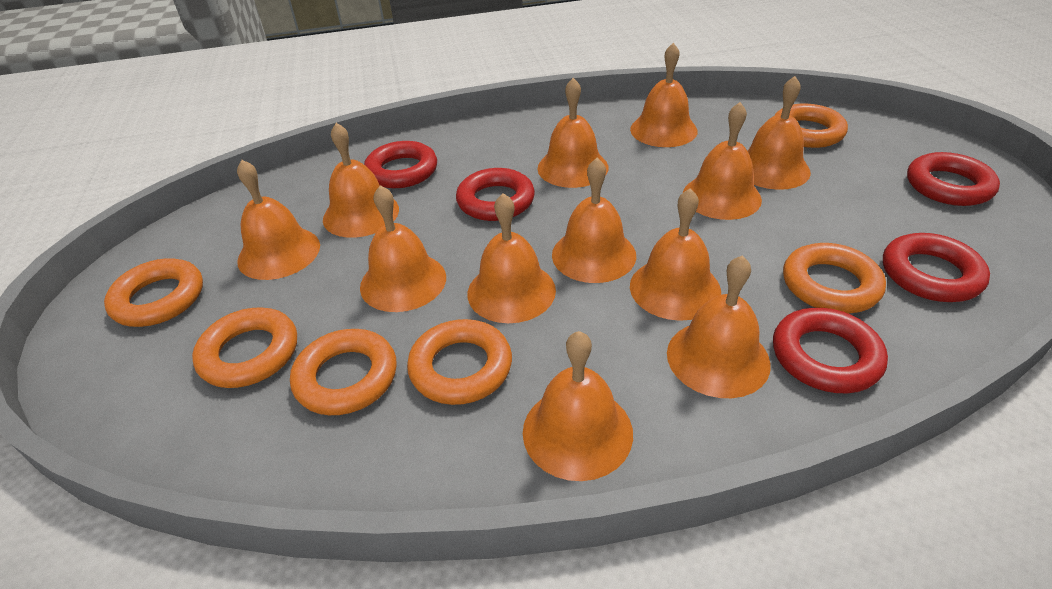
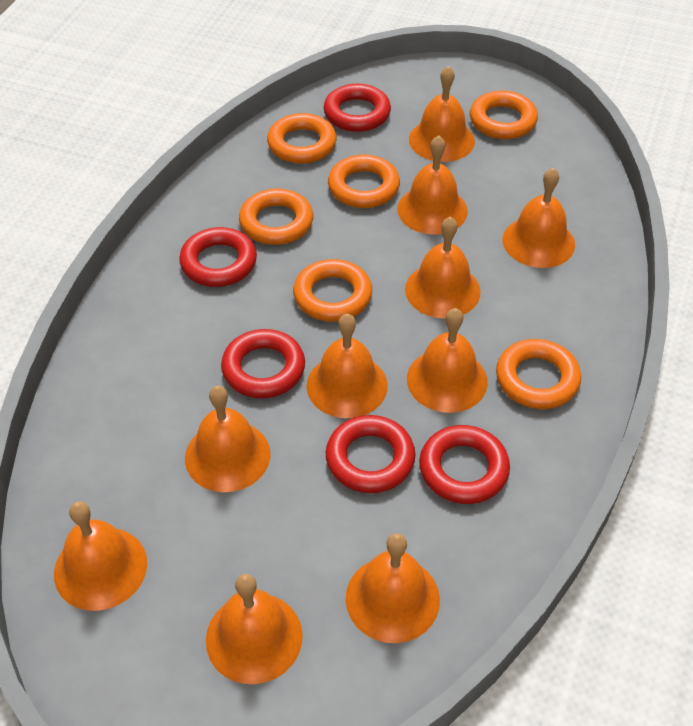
orange bell: [237,160,320,280] [323,123,399,238] [360,185,446,312] [467,193,556,323] [523,331,633,481] [537,78,608,188] [552,158,636,283] [630,43,698,147] [630,188,721,321] [667,255,771,398] [683,102,762,220] [748,76,811,190] = 12 -> [54,502,147,611] [185,386,271,492] [206,574,303,684] [306,314,388,418] [346,533,440,643] [397,136,468,234] [405,216,480,319] [407,308,488,413] [409,66,475,162] [502,168,575,268] = 10

